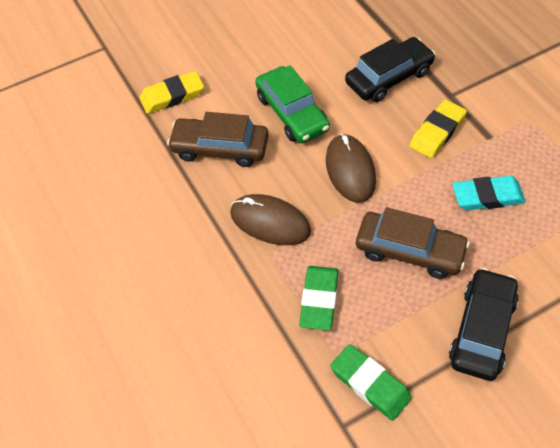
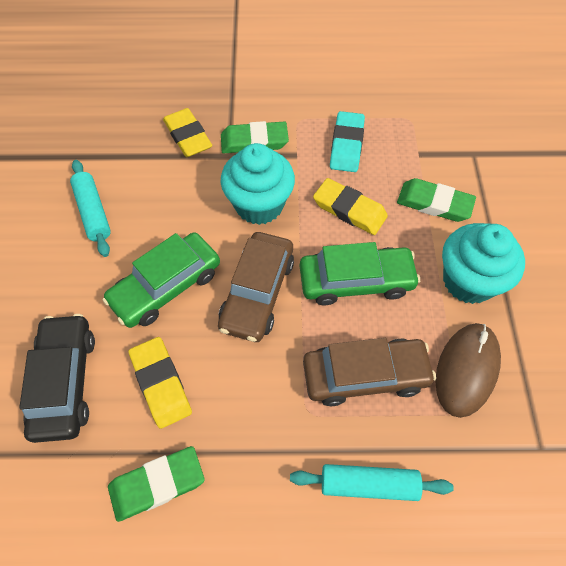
black car: [345,37,435,102] [449,268,519,381] = 2 -> [19,314,95,443] = 1
brown mouse: [230,194,311,245] [326,134,376,203] = 2 -> [435,323,501,418] = 1
green car: [255,65,330,143] = 1 -> [103,232,220,328] [300,242,420,305] = 2
green eraser: [299,266,339,330] [330,344,412,421] = 2 -> [108,446,205,522] [221,121,289,153] [397,178,476,222] = 3
turquoise cupcake: none = 0 -> [221,143,295,225] [442,223,525,304] = 2
turquoise rolling pin: none = 0 -> [70,160,111,257] [290,464,454,501] = 2
yellow eraser: [139,71,204,114] [409,100,467,158] = 2 -> [128,337,192,429] [163,108,212,157] [313,178,388,235] = 3

